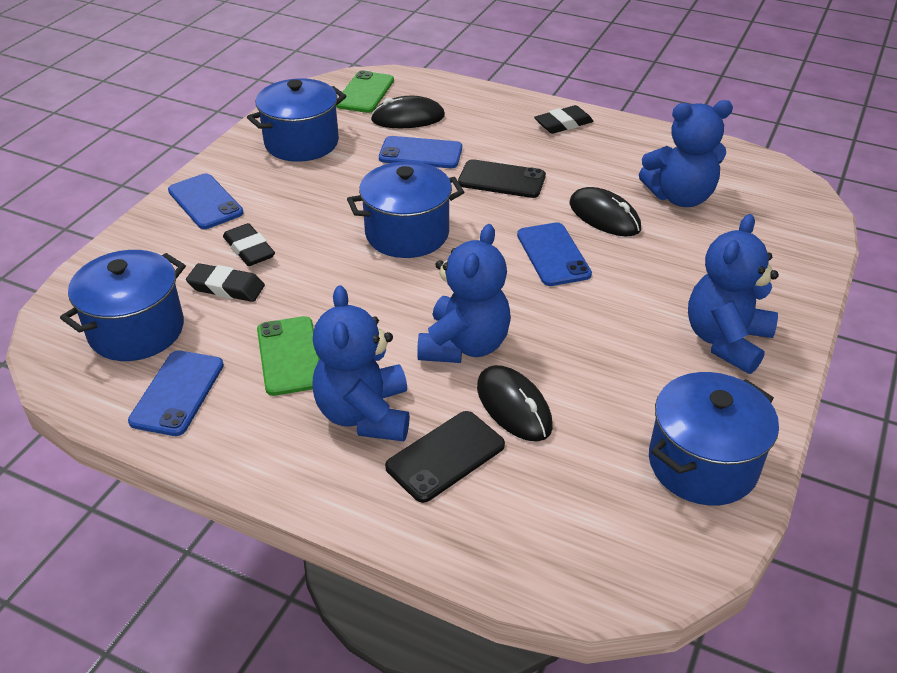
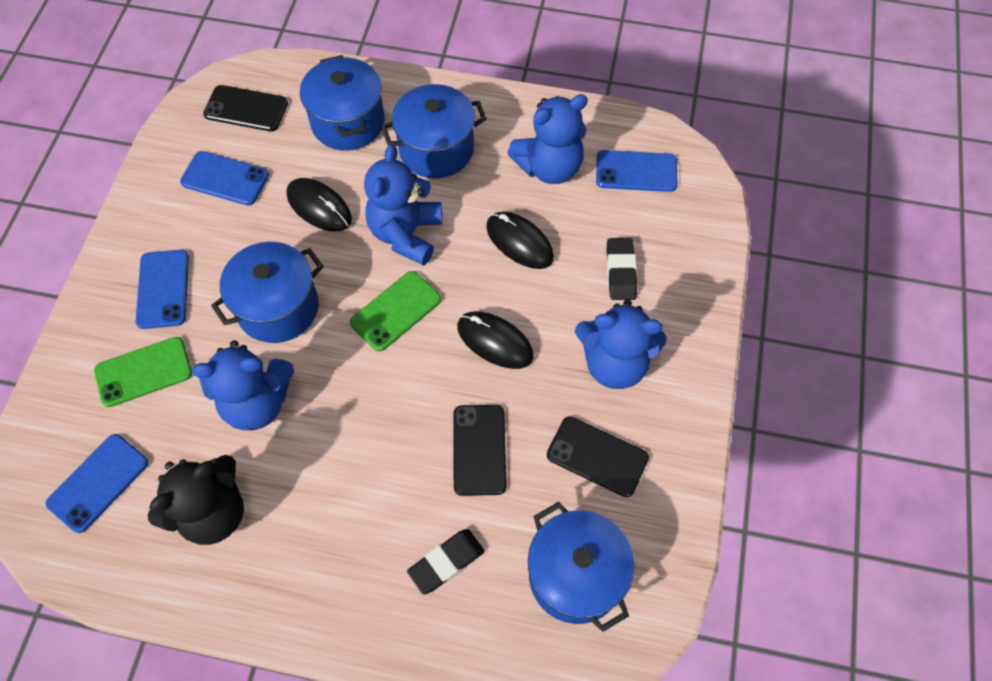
black eraser: [186,263,265,302] [223,223,275,266] [534,105,593,134] = 3 -> [407,529,485,595] [607,238,637,300] = 2
black phone: [385,411,505,503] [458,159,546,198] = 2 -> [203,85,288,131] [453,405,507,496] [547,416,649,497] = 3
black teddy bear: none = 0 -> [148,455,244,545] = 1

